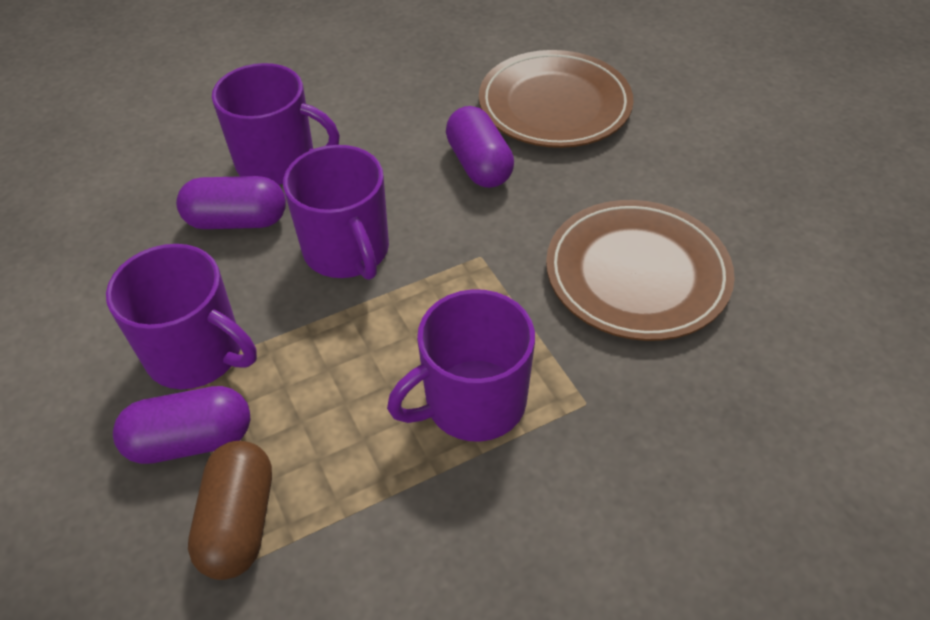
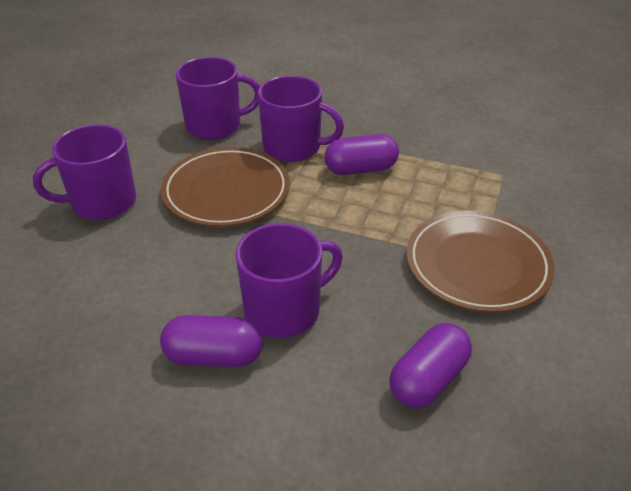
brown capsule: [188,441,272,580] = 1 -> none = 0

